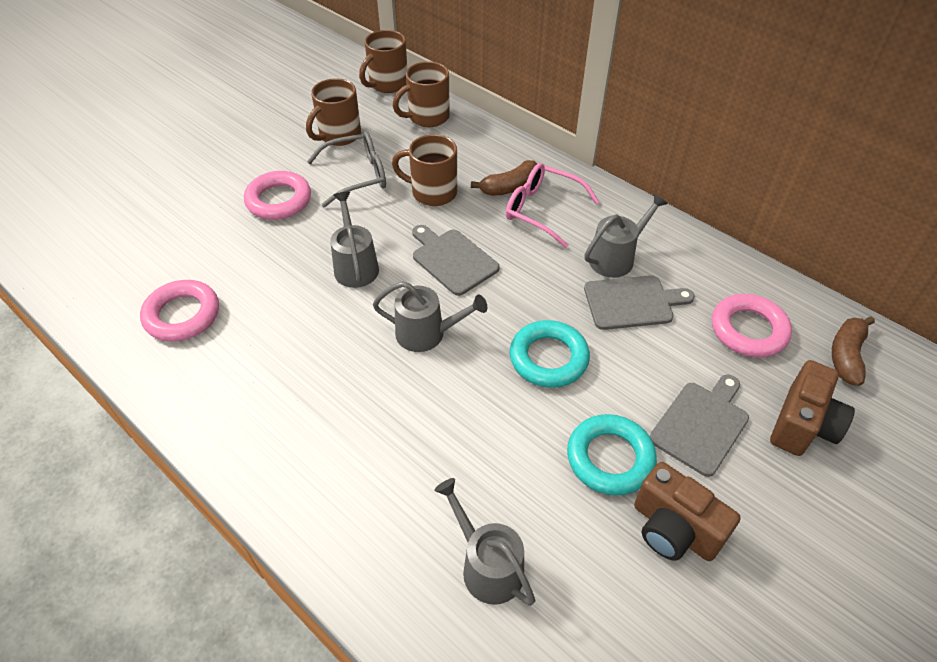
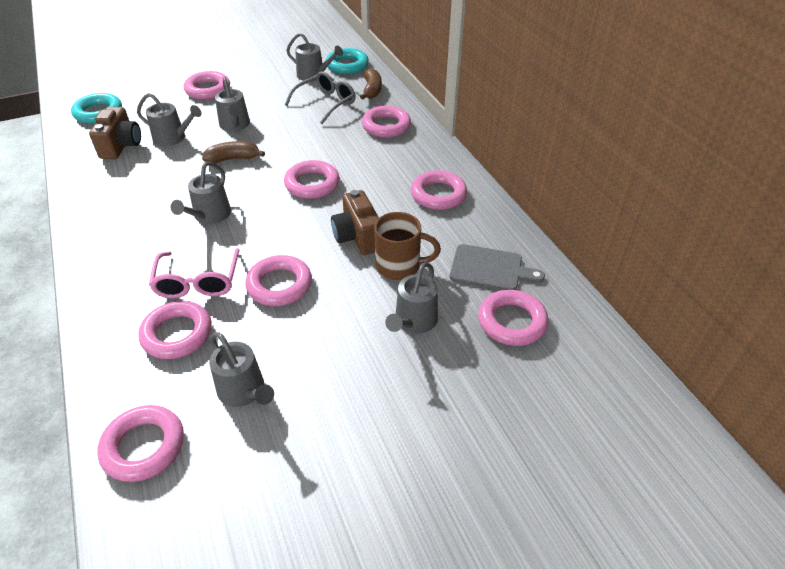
brown mug: [306,78,361,146] [359,30,407,93] [392,134,457,206] [393,62,450,127] = 4 -> [374,212,441,280] = 1
grey cutting board: [412,225,500,296] [584,275,695,330] [650,374,749,477] = 3 -> [450,244,545,290] = 1
grey watering can: [330,192,379,288] [373,281,487,352] [434,478,535,606] [584,193,668,278] = 4 -> [137,93,202,146] [171,162,231,224] [209,332,274,407] [215,77,250,131] [286,33,343,81] [385,262,438,334] = 6
pink ring: [140,280,219,342] [244,171,311,220] [712,294,792,357] = 3 -> [98,405,184,482] [138,301,212,359] [184,71,230,100] [246,255,312,306] [284,160,339,199] [362,106,411,138] [411,170,467,210] [478,290,549,346] = 8

